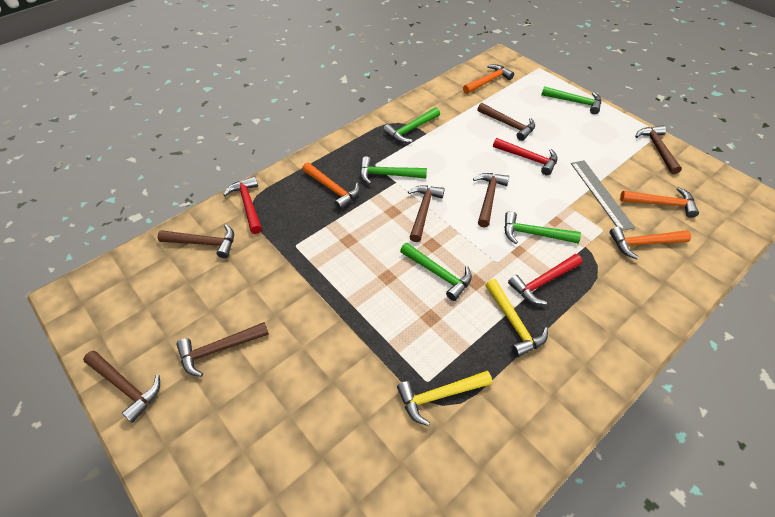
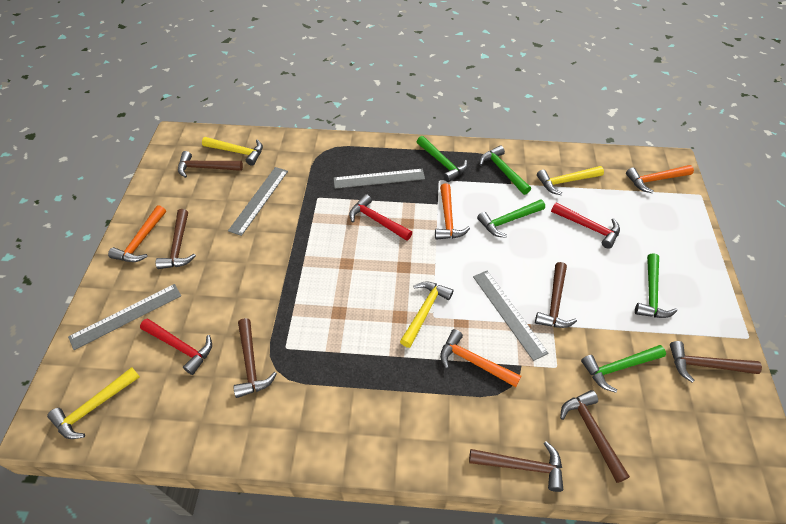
grey ruler: [571,160,635,231] = 1 -> [68,284,181,350] [228,167,288,236] [333,169,425,189] [473,270,549,361] = 4
yellow hammer: [397,371,492,426] [485,279,548,357] = 2 -> [47,367,140,439] [202,137,263,166] [400,281,453,348] [537,166,604,195] = 4

